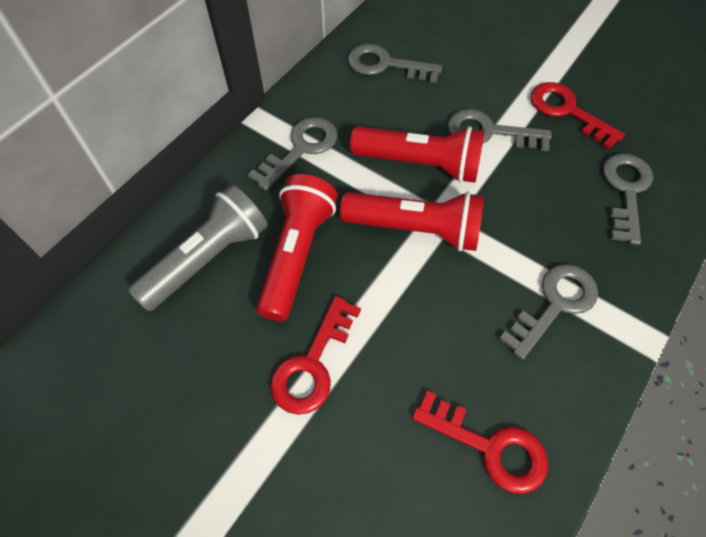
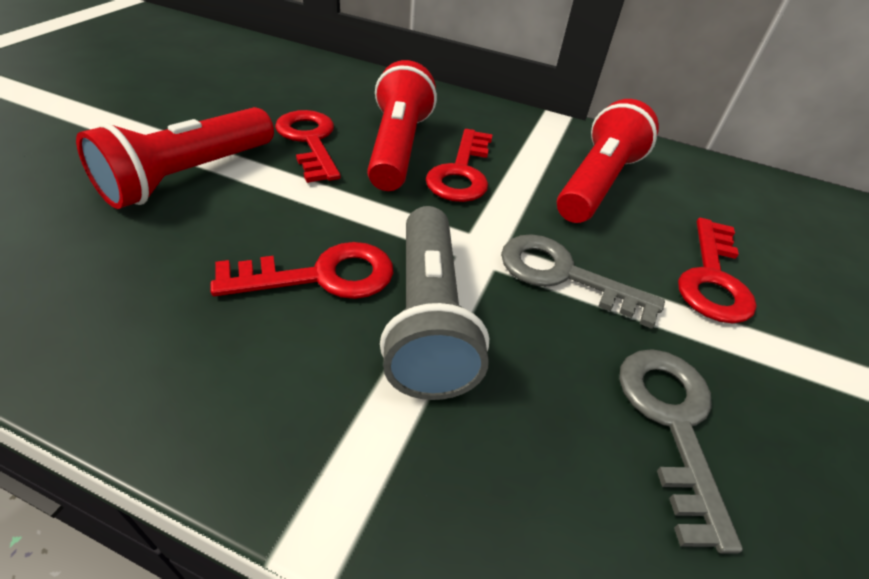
grey key: [248,117,337,190] [348,44,442,83] [448,109,552,151] [499,264,598,359] [603,153,653,245] = 5 -> [501,234,665,329] [619,349,743,554] = 2
red key: [270,296,361,415] [412,391,548,494] [531,82,625,149] = 3 -> [211,242,393,299] [275,110,341,183] [426,129,493,202] [678,218,757,324] = 4

